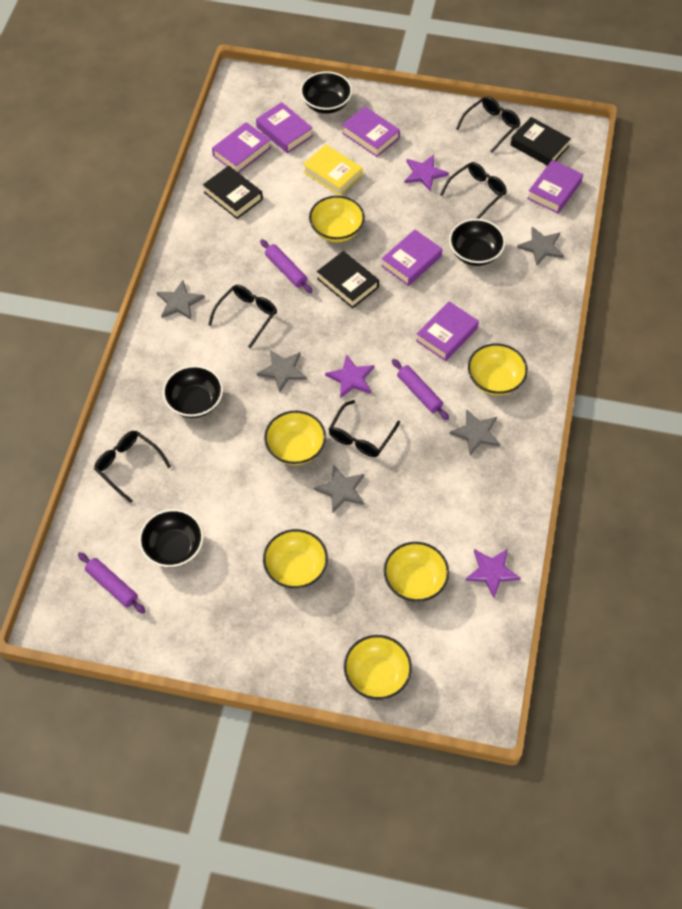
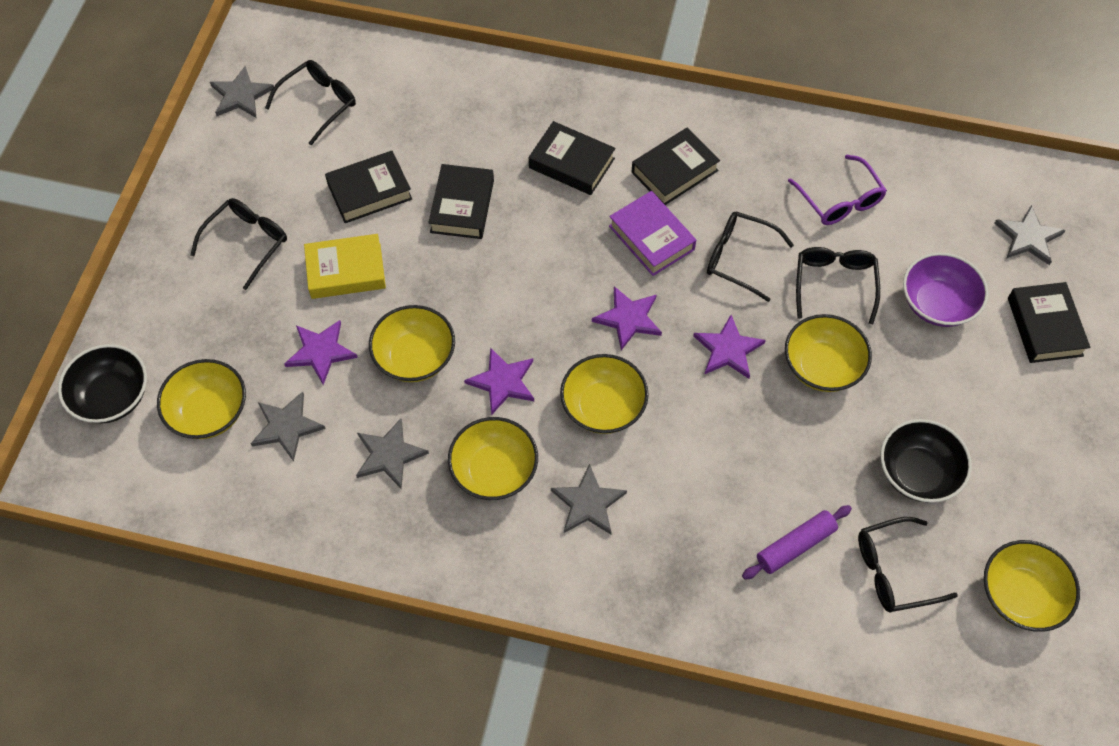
black book: [203,166,263,219] [317,251,379,308] [510,117,571,166] = 3 -> [325,151,412,223] [428,164,494,239] [529,121,616,195] [632,128,720,205] [1008,282,1090,363] = 5
black bowl: [139,509,204,568] [163,365,223,418] [300,71,352,114] [449,219,505,266] = 4 -> [58,344,147,424] [880,419,972,503] = 2
purple book: [212,122,271,173] [256,102,313,153] [342,107,400,157] [381,229,442,286] [416,301,479,361] [527,160,583,213] = 6 -> [609,191,696,276] = 1
purple bowl: none = 0 -> [903,252,988,327] = 1
purple glasses: none = 0 -> [788,155,887,225] = 1
purple rolling pin: [78,552,146,614] [260,239,313,293] [392,359,449,420] = 3 -> [742,505,852,580] = 1
purple star: [325,354,374,398] [405,155,449,192] [465,549,521,598] = 3 -> [284,320,358,385] [464,347,534,415] [592,286,662,350] [693,315,766,379] = 4

